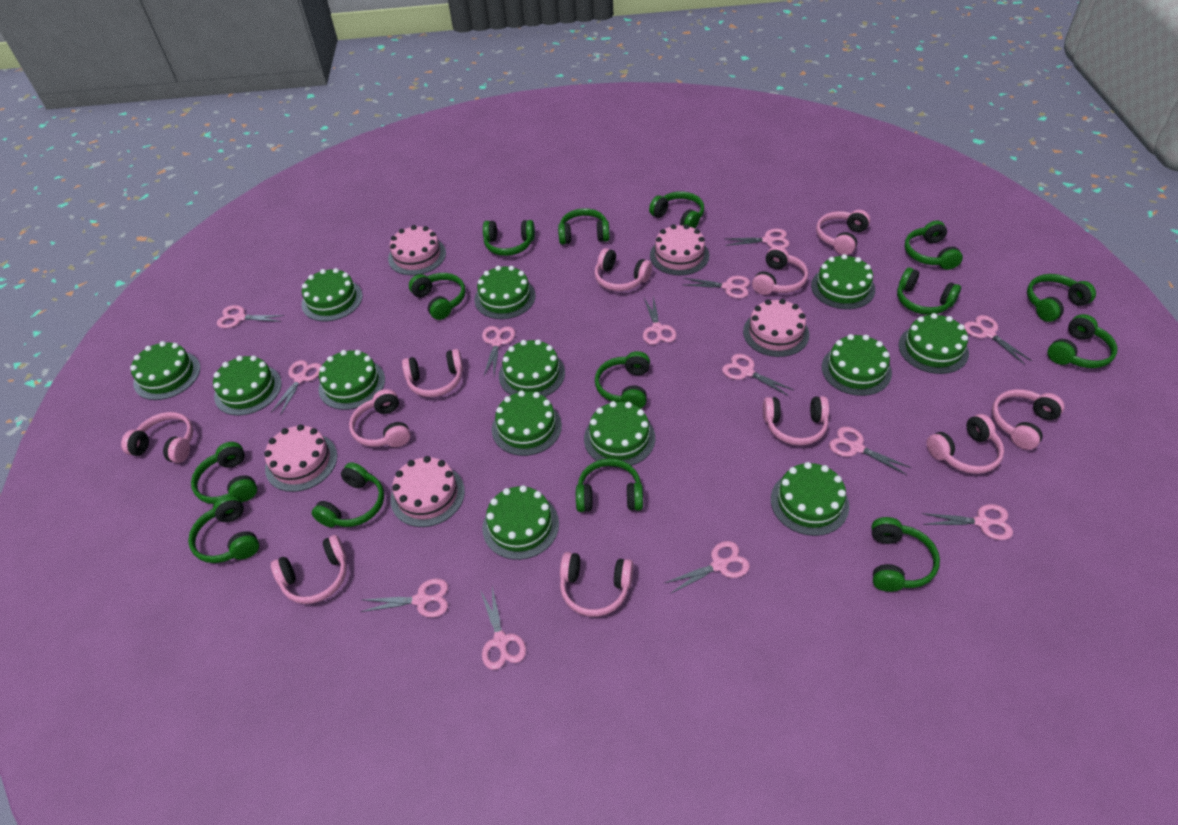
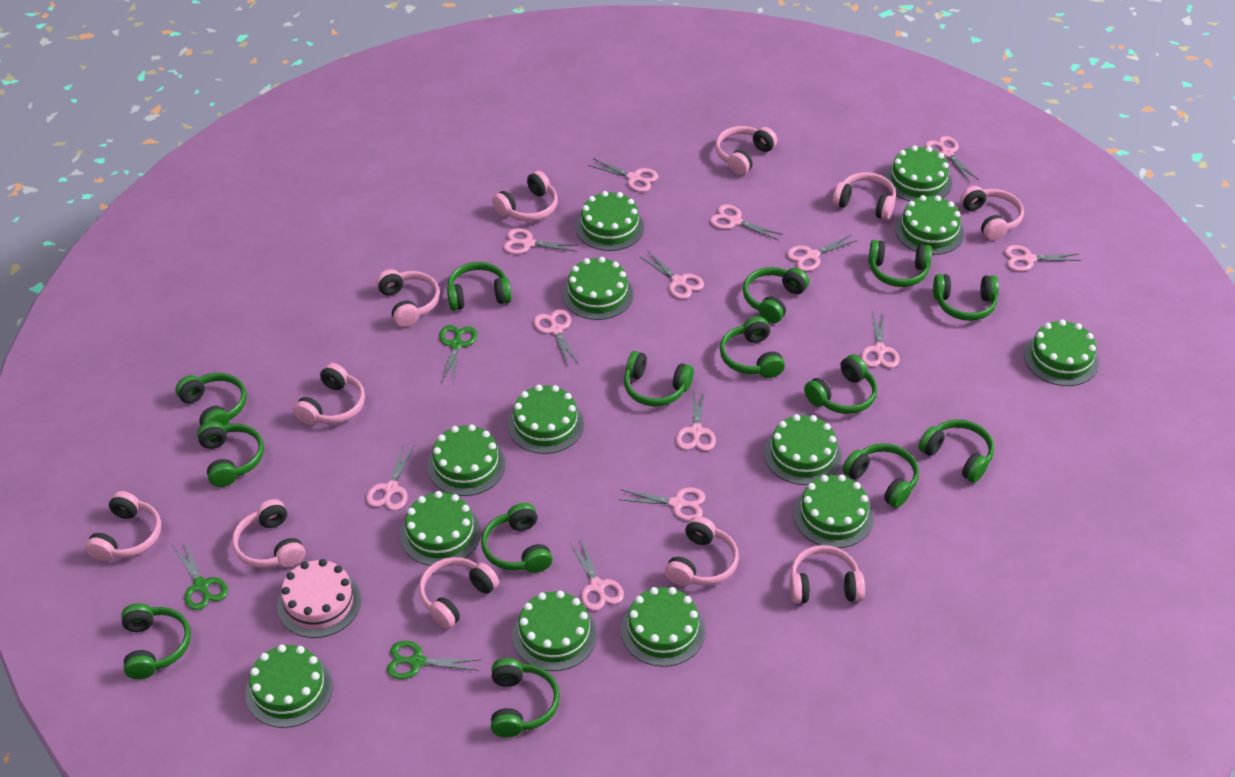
green scissors: none = 0 -> [173,541,228,610] [387,641,480,679] [439,325,477,382] = 3
pink cake: [264,424,337,492] [388,225,446,275] [390,456,465,527] [650,224,709,275] [743,299,809,357] = 5 -> [277,559,361,638] = 1

